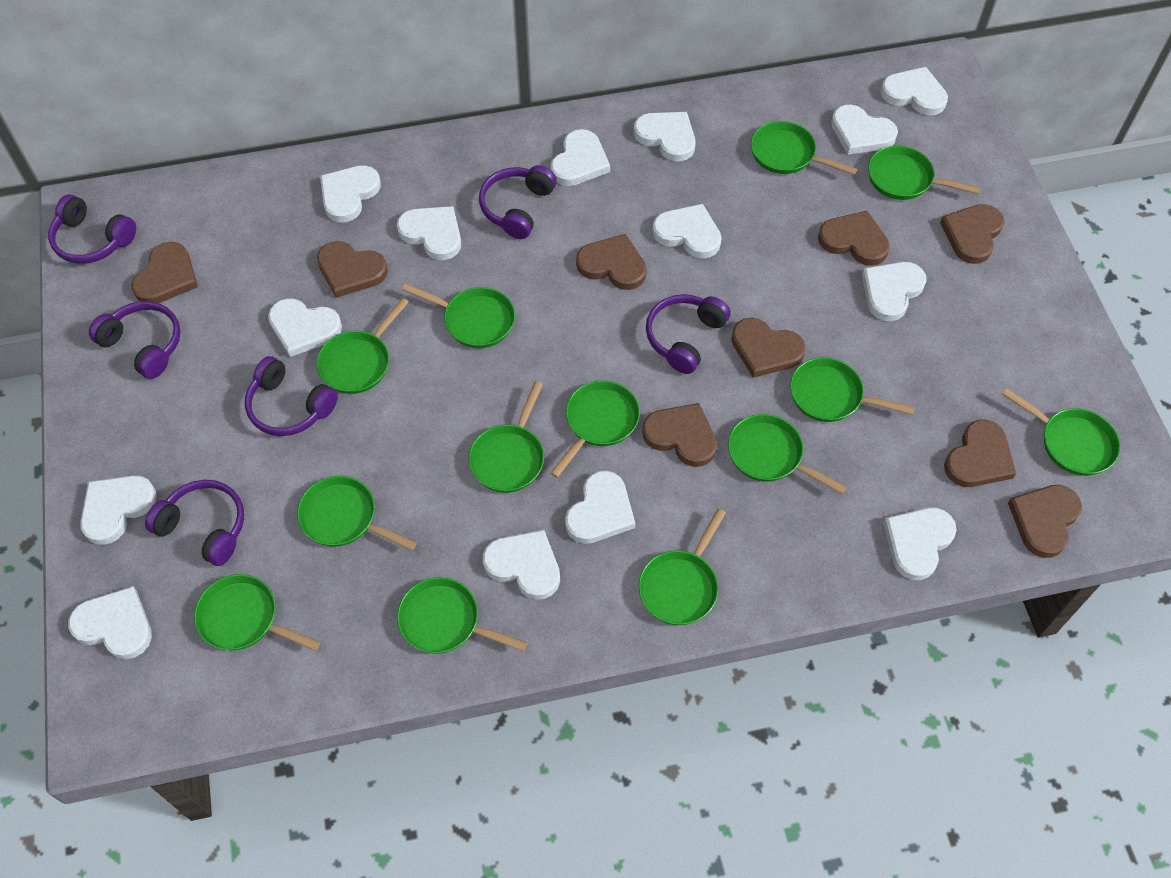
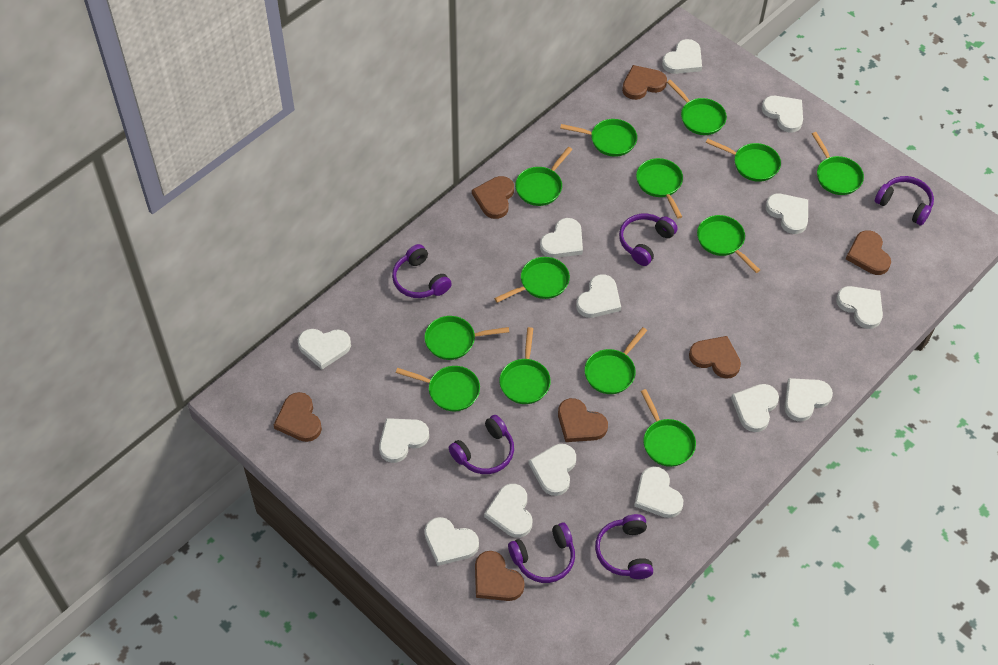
brown heart: [131,242,198,303] [317,241,388,298] [576,234,647,290] [642,403,717,467] [731,318,806,378] [818,211,890,266] [940,204,1004,264] [944,420,1016,487] [1008,485,1082,558] = 9 -> [274,392,322,442] [472,176,514,219] [475,551,525,601] [558,398,608,442] [622,65,667,100] [689,336,741,379] [846,230,891,275] = 7

